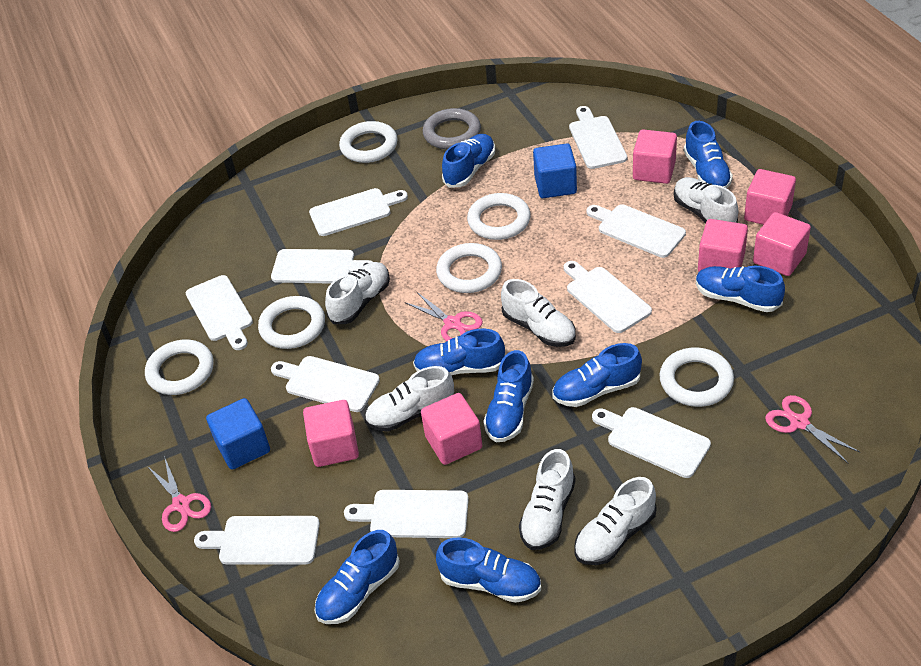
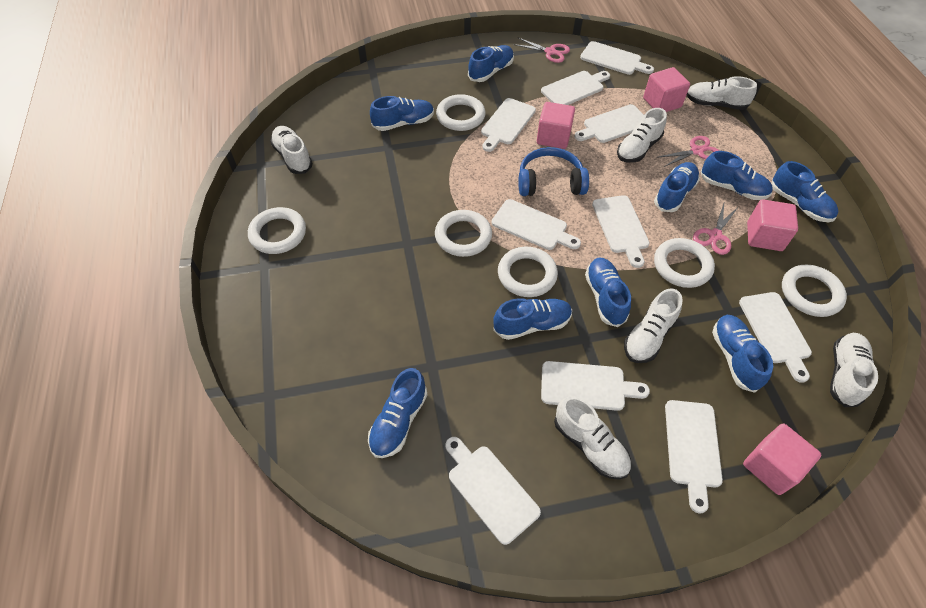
blue cube: [206,398,270,470] [533,143,577,198] = 2 -> none = 0
blue headphones: none = 0 -> [518,147,589,196] = 1
blue shoe: [315,530,400,624] [413,329,505,375] [436,537,541,603] [442,134,495,188] [483,350,534,442] [552,343,642,407] [684,121,733,188] [696,266,785,312] = 8 -> [368,368,427,458] [370,96,434,131] [468,45,514,82] [493,298,572,340] [585,258,631,327] [654,162,700,212] [700,151,773,200] [712,315,773,393] [771,161,838,222] = 9
grey ring: [423,108,481,150] = 1 -> none = 0
pink cube: [303,400,359,467] [421,393,483,465] [633,129,677,184] [698,219,748,272] [744,169,796,225] [753,212,811,276] = 6 -> [537,102,575,149] [643,67,690,112] [743,424,821,495] [747,199,798,251] = 4

